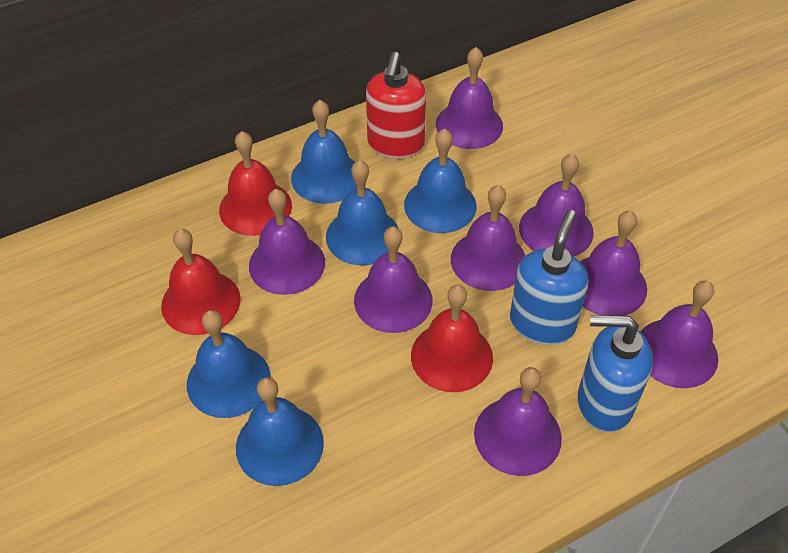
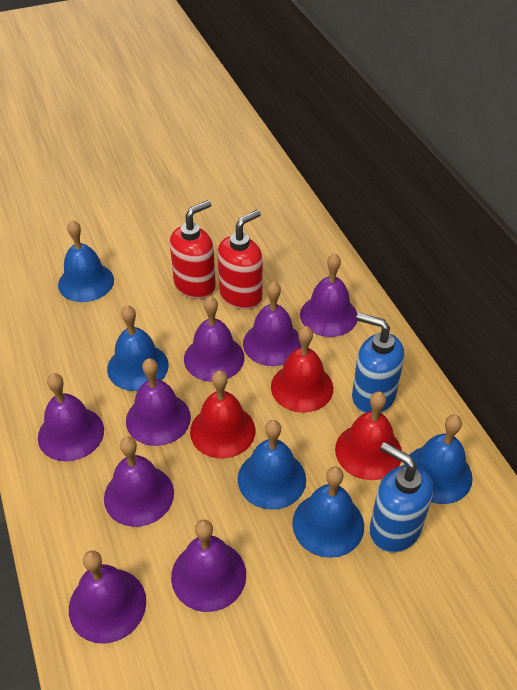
red soap dispenser: [366,52,426,159] = 1 -> [170,200,216,299] [217,210,263,310] = 2

